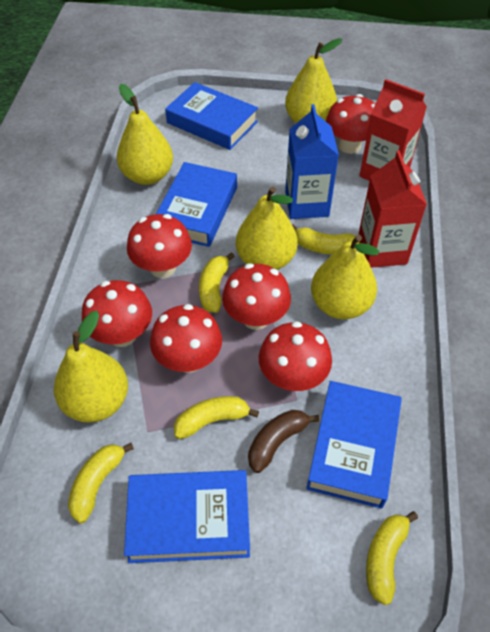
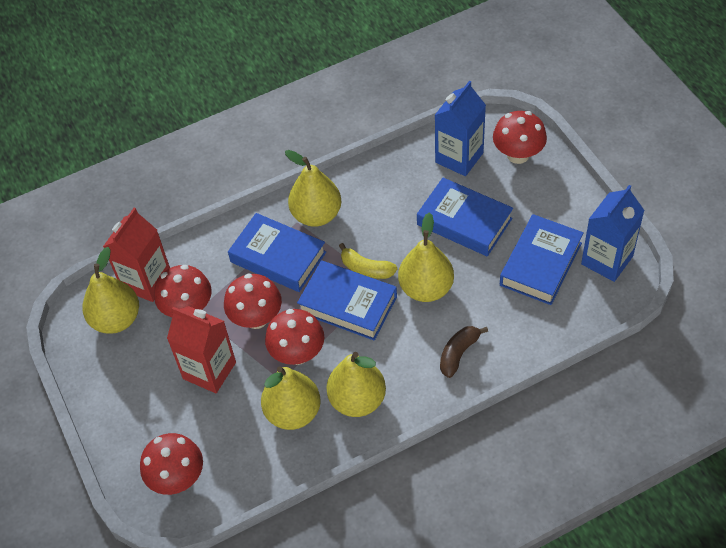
blue carton: [285,104,339,219] = 1 -> [435,81,486,176] [581,185,645,282] = 2
red mushroom: [82,280,152,347] [127,214,192,278] [150,304,222,373] [222,263,291,330] [259,321,332,391] [326,94,375,154] = 6 -> [140,433,203,495] [154,265,212,317] [224,274,282,329] [265,309,324,365] [493,111,547,164] = 5
yellow banana: [68,443,134,523] [174,396,259,439] [199,252,235,313] [292,224,360,255] [366,511,418,605] = 5 -> [339,243,397,279] = 1

